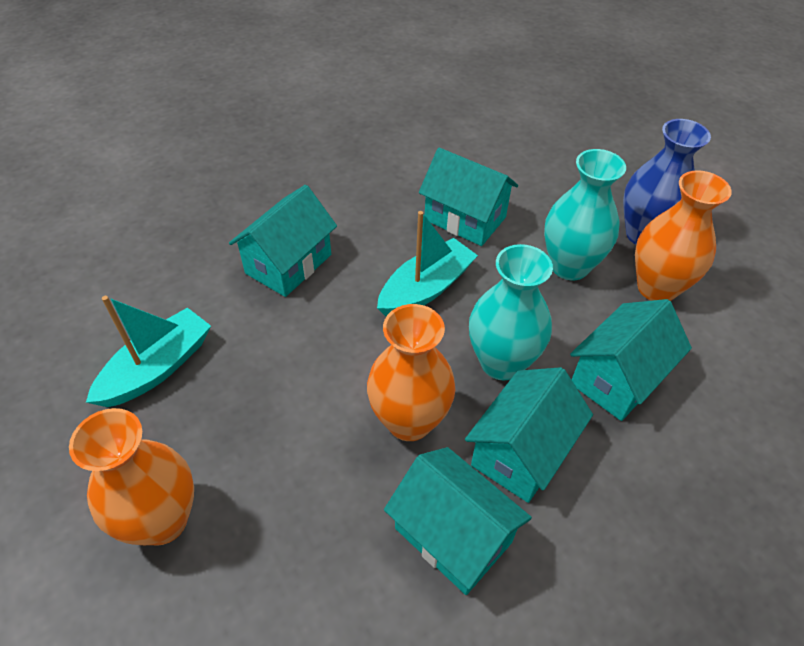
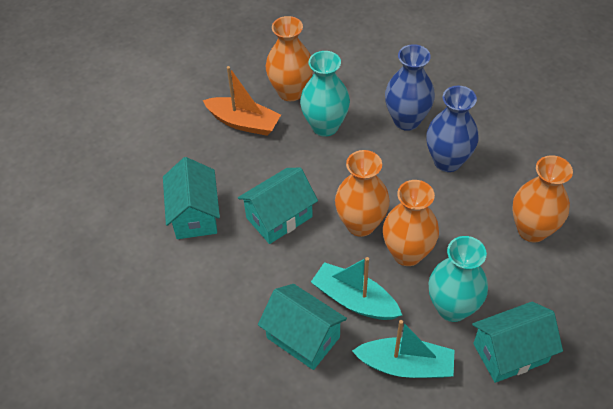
blue vase: [623,119,711,245] = 1 -> [385,44,435,131] [426,86,479,172] = 2
orange boat: none = 0 -> [203,66,281,136] = 1
orange vase: [69,408,194,546] [367,304,455,441] [635,170,732,301] = 3 -> [266,16,313,101] [335,150,390,237] [383,180,439,266] [512,155,573,242] = 4
turquoise house: [229,185,337,297] [384,447,532,595] [419,148,518,246] [465,367,593,503] [570,299,692,421] = 5 -> [163,157,220,239] [238,167,318,244] [258,284,347,370] [472,302,563,383] = 4

